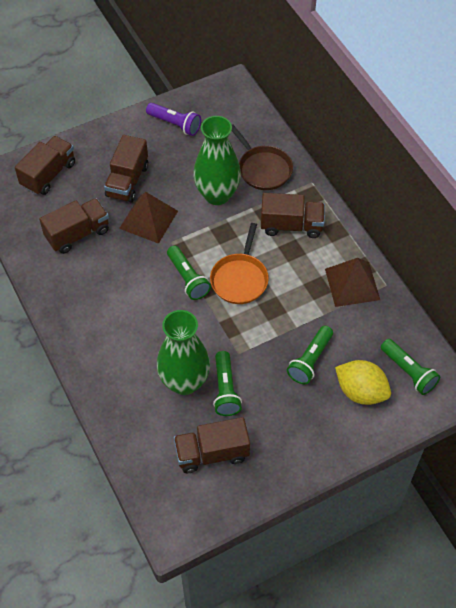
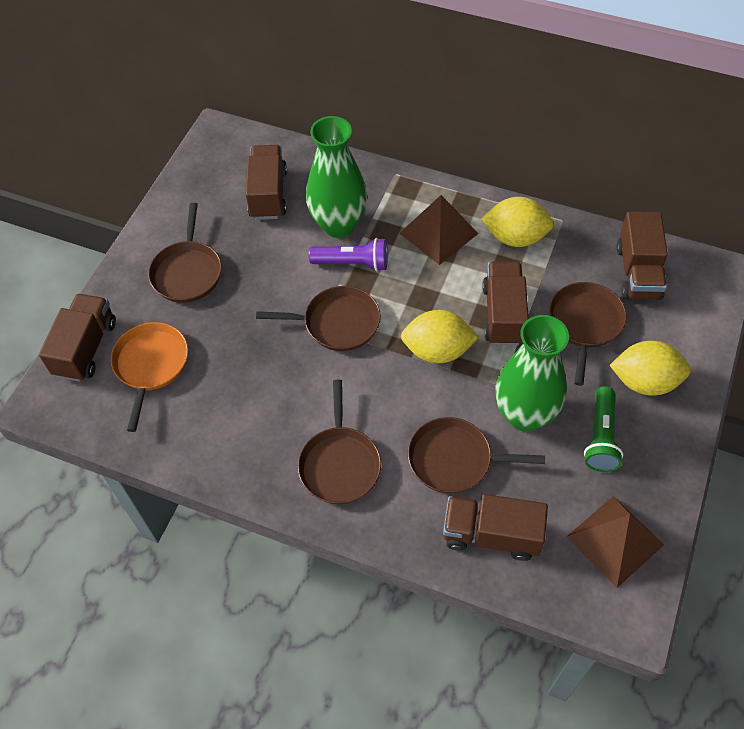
brown pan: [231,125,293,190] = 1 -> [148,203,222,303] [256,286,381,351] [298,380,381,504] [408,417,545,493] [549,282,627,386] = 5
green flashlight: [167,246,211,300] [213,351,242,416] [287,326,333,384] [381,339,440,395] = 4 -> [584,386,623,472] = 1
yellow lemon: [335,360,391,405] = 1 -> [401,310,479,363] [481,197,554,247] [610,341,691,396] = 3

